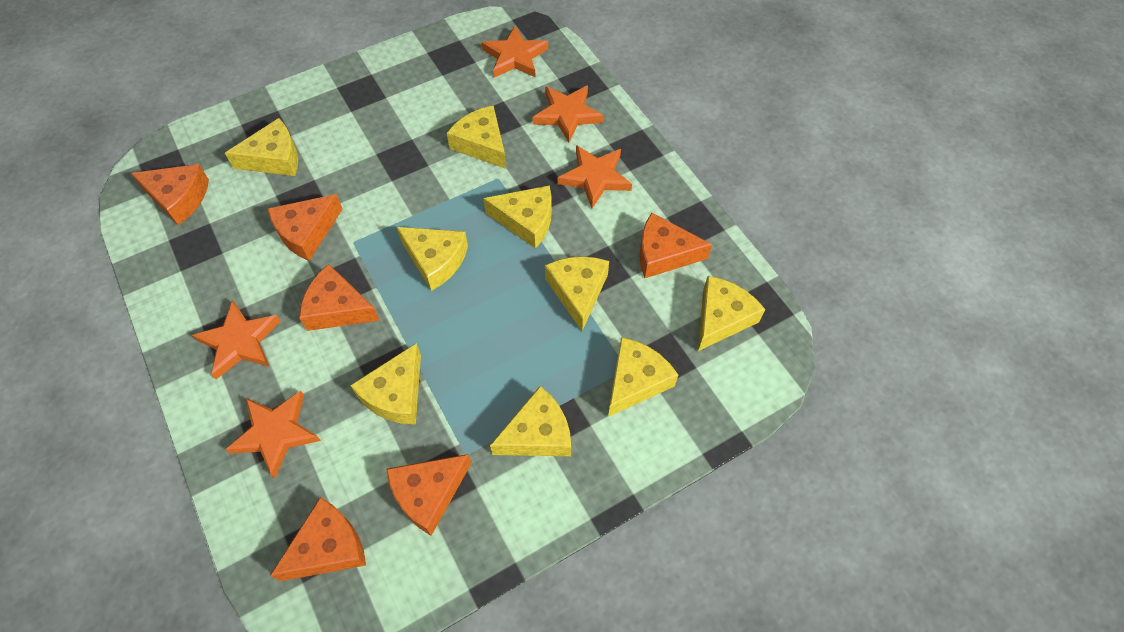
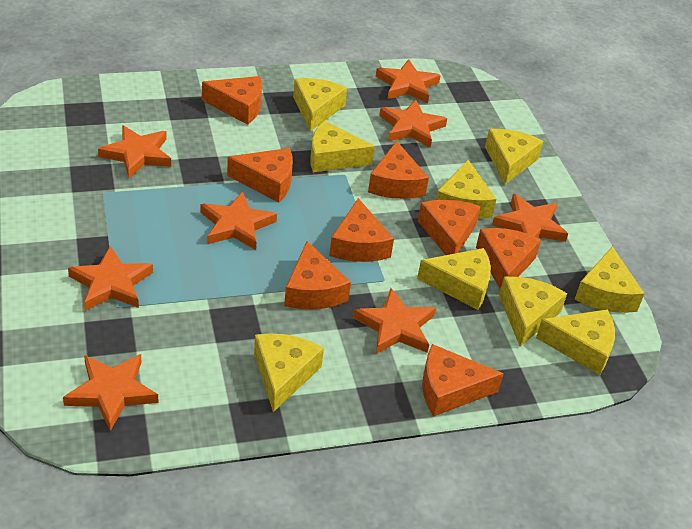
orange cheese: [131,164,209,225] [268,194,343,261] [270,497,366,581] [299,264,380,331] [386,454,471,536] [639,213,712,278] = 6 -> [202,76,262,125] [227,148,293,203] [284,241,351,309] [329,198,394,262] [368,141,429,199] [418,199,481,255] [422,344,504,416] [476,228,541,289] = 8
orange star: [192,300,281,380] [225,391,321,478] [481,26,548,77] [532,85,604,142] [558,145,632,208] = 5 -> [63,354,158,431] [68,246,153,311] [98,125,171,178] [200,192,277,250] [353,288,436,354] [376,59,441,103] [379,100,447,147] [492,194,568,242] = 8

